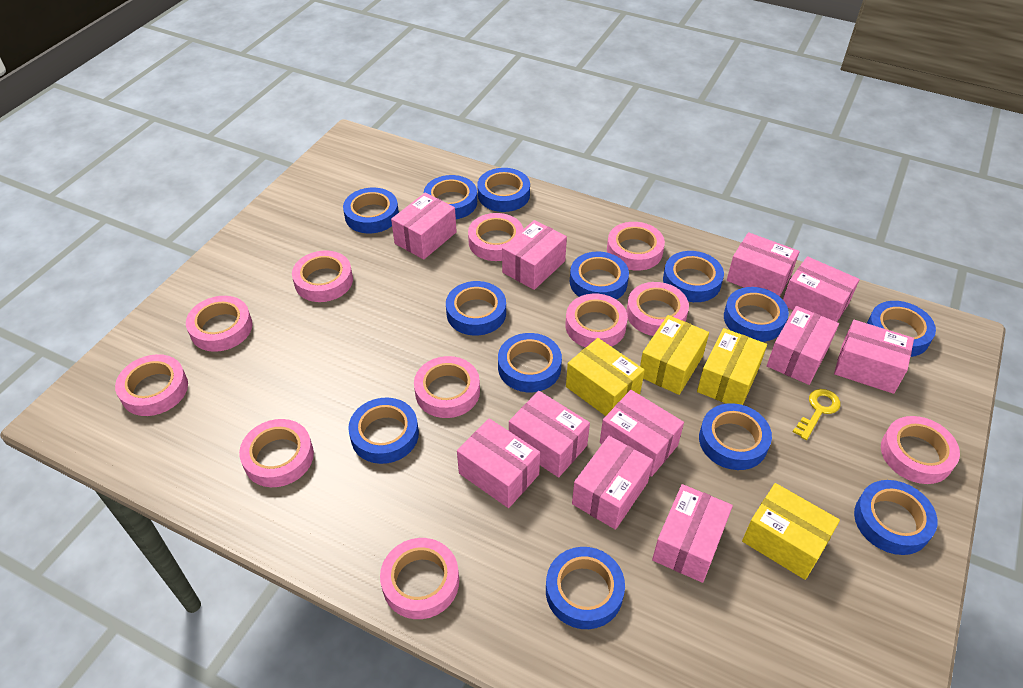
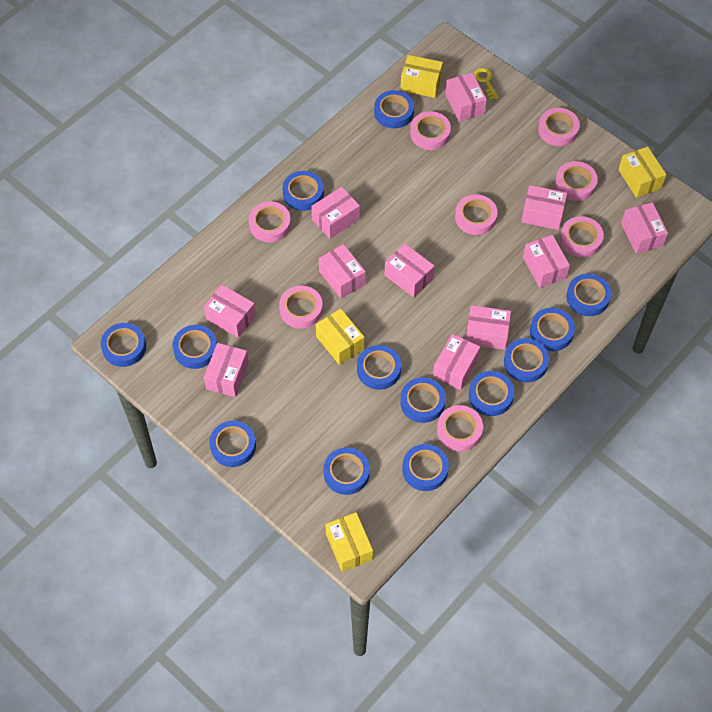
pink tape: [115,354,188,416] [186,296,253,352] [239,419,314,487] [292,250,353,302] [380,538,459,619] [414,356,480,418] [468,213,524,261] [565,294,628,347] [607,222,665,271] [626,282,689,336] [881,416,960,484] = 11 -> [249,202,291,242] [279,286,323,328] [410,111,451,150] [437,405,483,451] [455,194,497,235] [538,108,580,146] [555,161,598,201] [560,216,604,258] = 8

